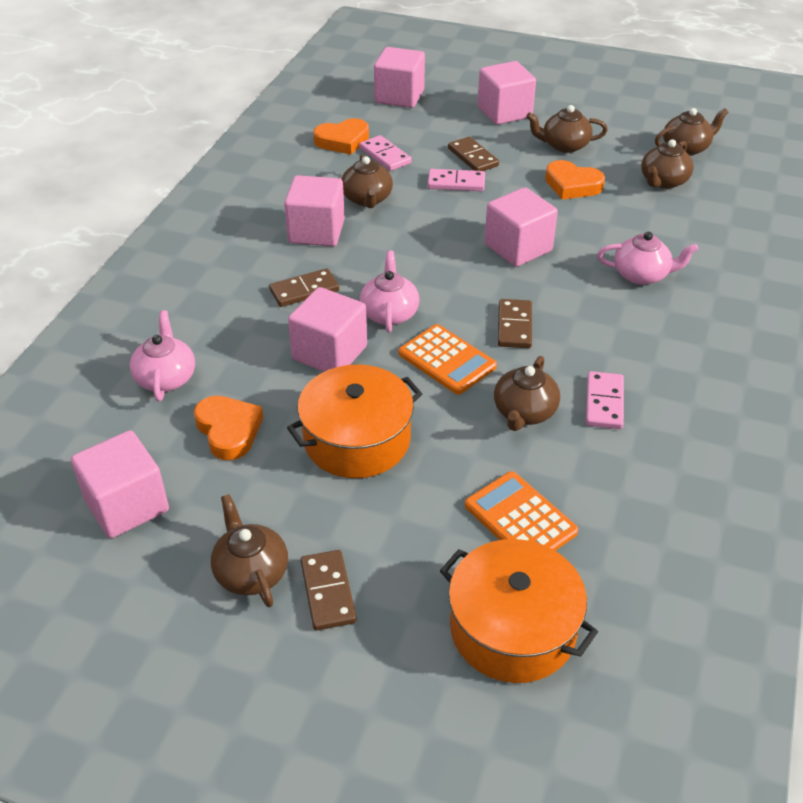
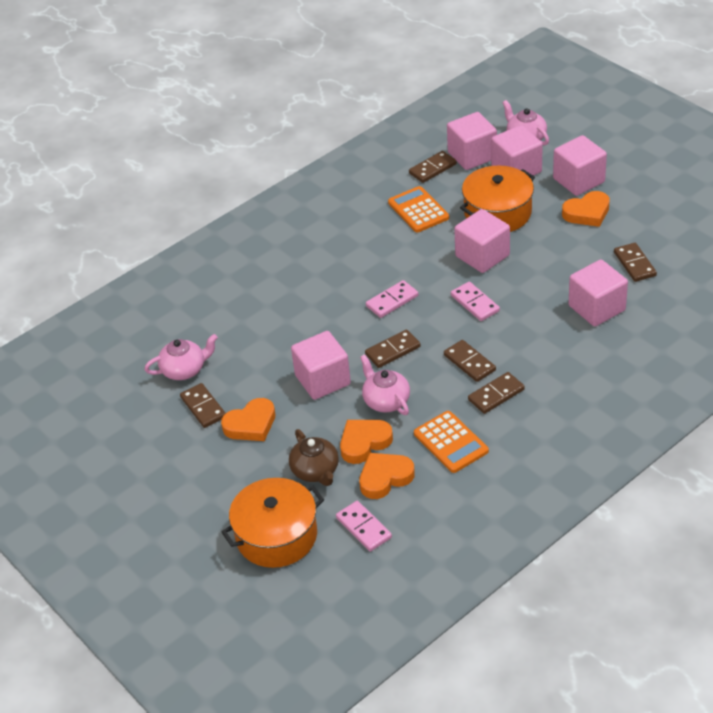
brown domino: [269,268,339,307] [301,550,357,631] [448,137,499,171] [498,299,532,348] = 4 -> [180,383,226,428] [365,329,421,368] [409,151,457,183] [444,340,496,382] [468,372,525,414] [614,243,657,282] = 6
brown teapot: [211,494,288,607] [342,154,393,208] [494,356,560,431] [526,105,608,153] [641,139,694,189] [655,108,729,156] = 6 -> [289,429,339,486] = 1
orange heart: [194,396,263,460] [313,118,369,155] [545,160,605,200] = 3 -> [221,398,275,441] [340,420,393,464] [359,453,415,499] [562,191,610,227] = 4

